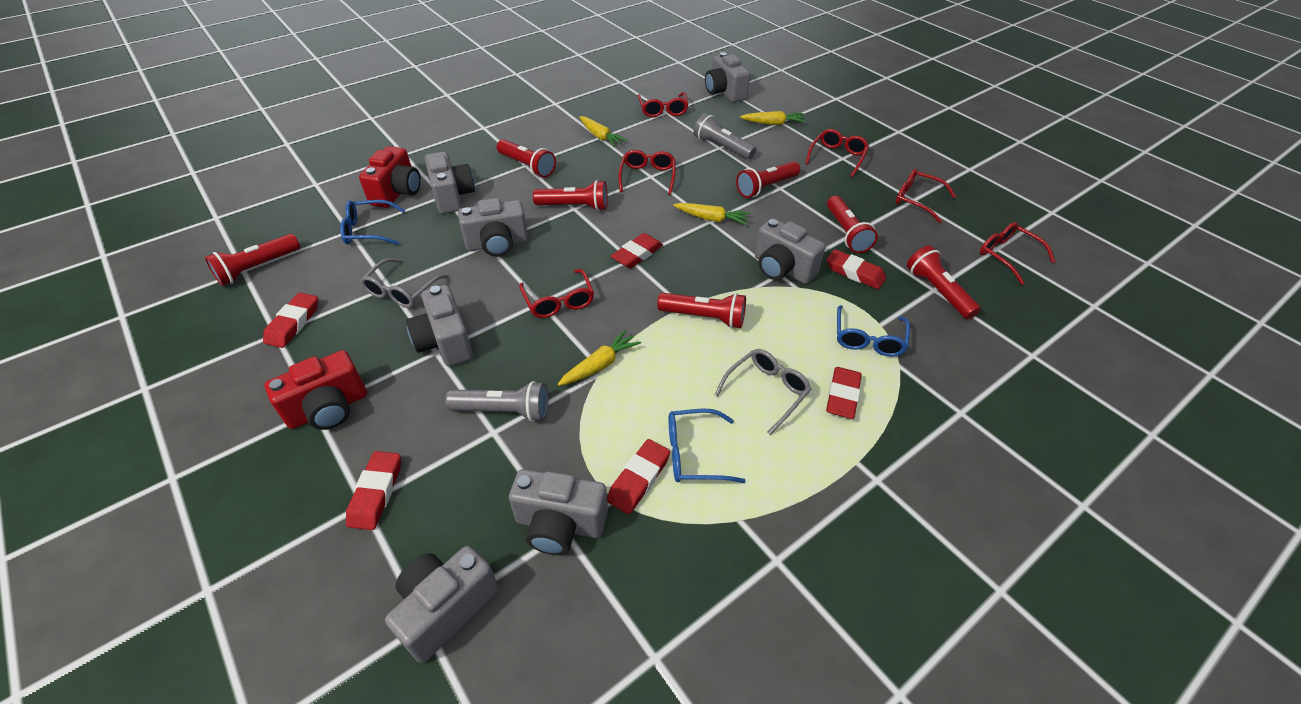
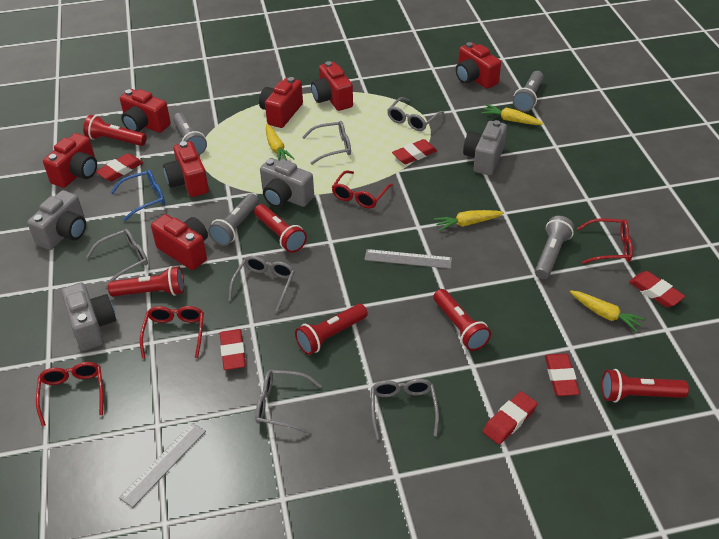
blue glasses: [340,200,405,245] [669,409,745,483] [837,305,910,357] = 3 -> [110,170,165,221] = 1
grey camera: [385,546,499,663] [406,285,473,366] [425,152,475,214] [458,198,528,257] [509,469,608,555] [705,52,750,102] [755,218,826,284] = 7 -> [27,190,86,250] [61,282,116,351] [260,158,314,207] [463,120,507,175] = 4
grey flashlight: [445,381,549,422] [694,113,756,159] = 2 -> [173,113,207,155] [208,194,259,246] [513,71,544,112] [535,216,574,279] = 4
grey glasses: [360,258,448,308] [715,349,811,435] = 2 -> [86,229,148,287] [228,256,295,312] [255,370,322,434] [302,121,351,165] [371,379,439,440] [387,97,444,131] = 6
grey ruler: none = 0 -> [119,423,206,508] [364,249,452,269] = 2
red camera: [265,350,367,430] [359,146,421,208] = 2 -> [43,133,97,188] [120,89,171,133] [151,214,208,270] [163,141,209,197] [259,77,303,128] [311,61,353,111] [456,42,501,89] = 7
red flashlight: [205,234,300,286] [497,139,556,178] [533,180,608,211] [657,293,746,329] [736,161,800,198] [827,196,878,253] [907,246,981,319] = 7 -> [83,115,147,146] [108,266,184,296] [254,204,307,253] [295,304,368,355] [433,289,491,351] [602,369,689,403] = 6
red glasses: [519,269,594,318] [618,150,676,195] [637,92,689,117] [806,129,869,177] [895,169,956,223] [980,222,1055,285] = 6 -> [36,362,103,426] [140,306,204,359] [332,170,393,208] [577,218,633,264] = 4

